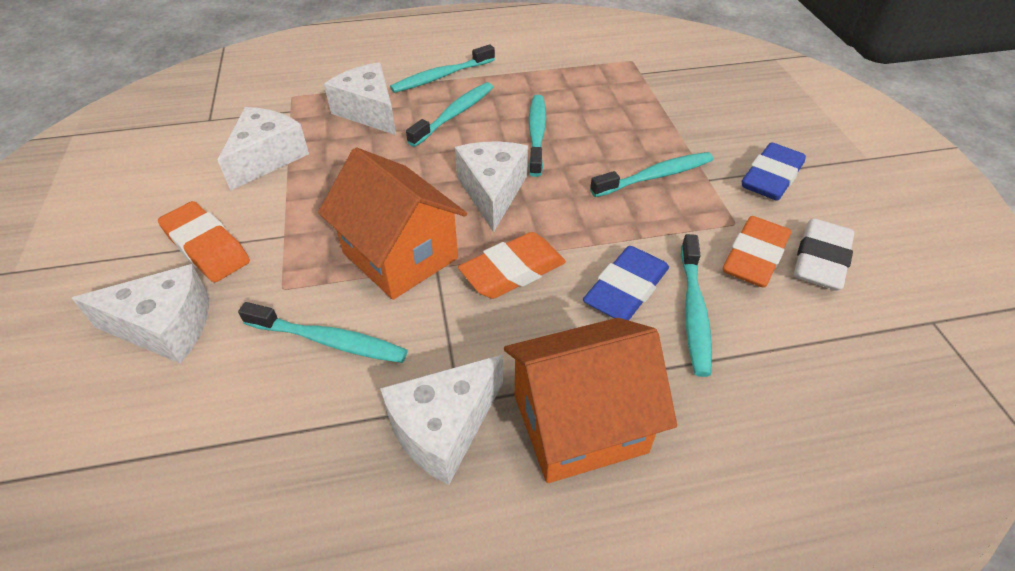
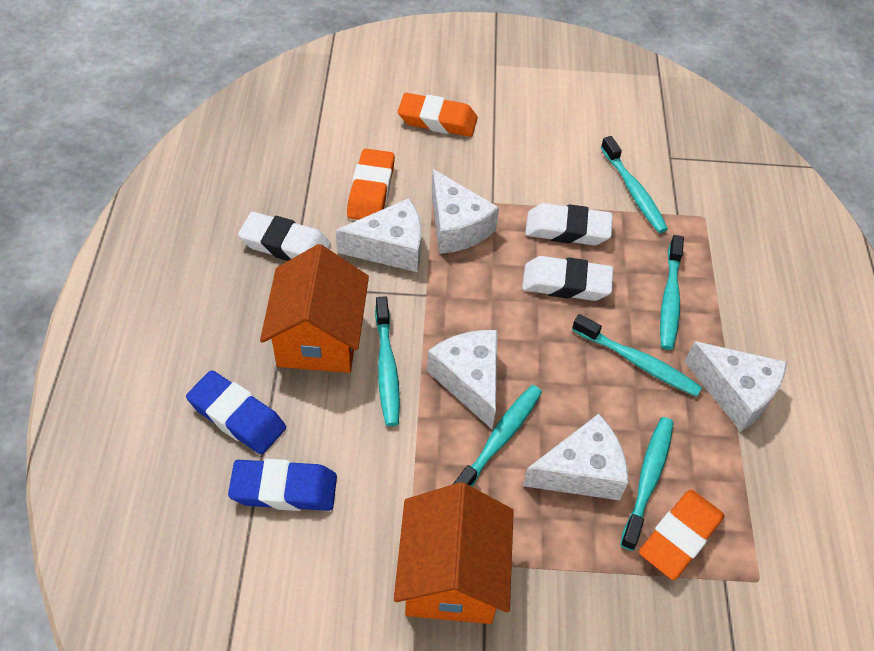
white eraser: [794,218,854,291] = 1 -> [238,212,331,261] [522,256,613,301] [525,203,613,245] = 3

